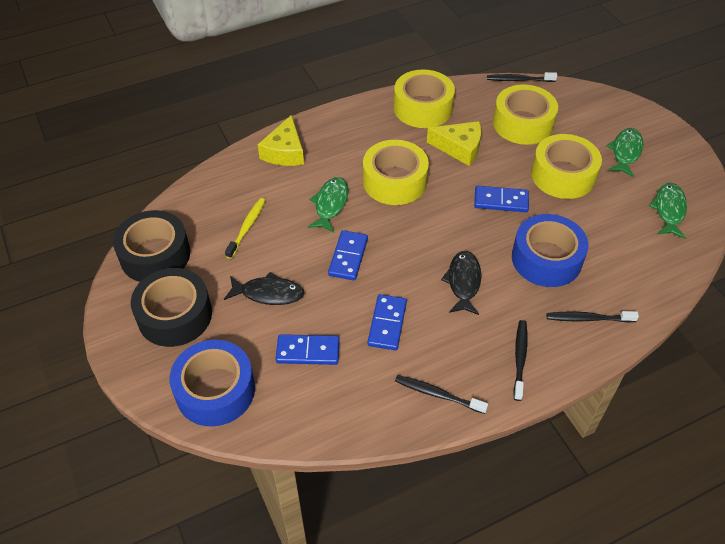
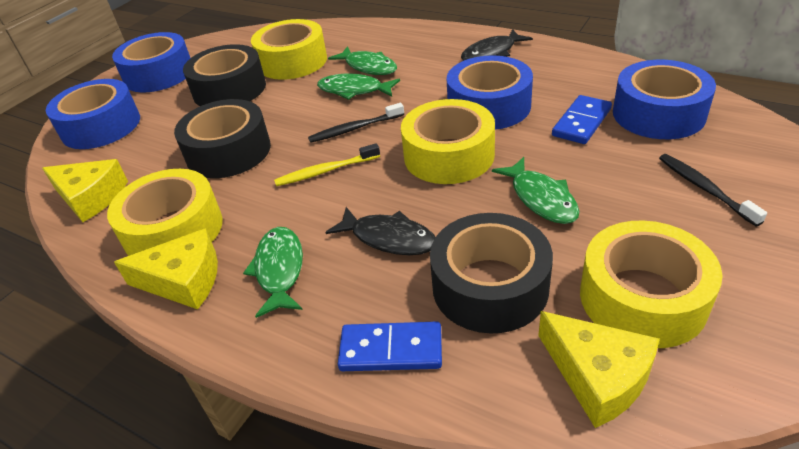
black tape: [113,210,190,282] [131,268,212,347] = 2 -> [174,99,271,178] [183,44,266,106] [430,213,553,333] = 3
black toothbrush: [395,375,488,414] [487,72,557,82] [513,320,528,401] [546,311,639,323] = 4 -> [308,103,404,143] [659,154,767,226] = 2
blue domino: [276,334,340,365] [328,230,368,280] [368,294,407,350] [474,186,529,212] = 4 -> [338,321,442,371] [552,95,612,144] = 2
blue tape: [170,340,255,427] [512,214,588,287] = 2 -> [46,79,140,149] [112,32,190,92] [447,55,533,130] [613,60,716,139] = 4
green fish: [308,177,348,232] [606,128,643,177] [649,183,687,239] = 3 -> [243,227,303,318] [317,74,400,100] [328,46,397,75] [492,157,580,224] = 4
yellow cheese: [258,115,304,166] [427,121,481,166] = 2 -> [42,159,128,222] [114,228,218,309] [538,311,660,428] = 3

